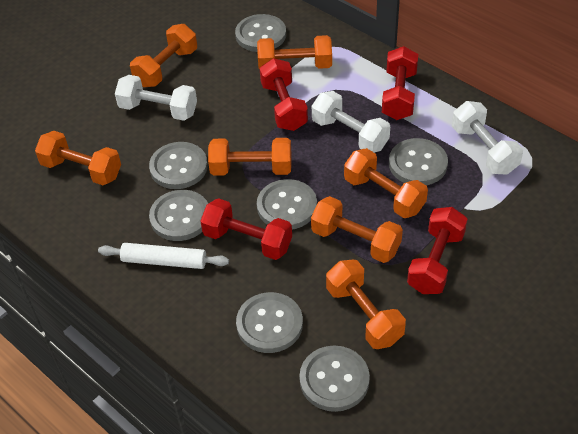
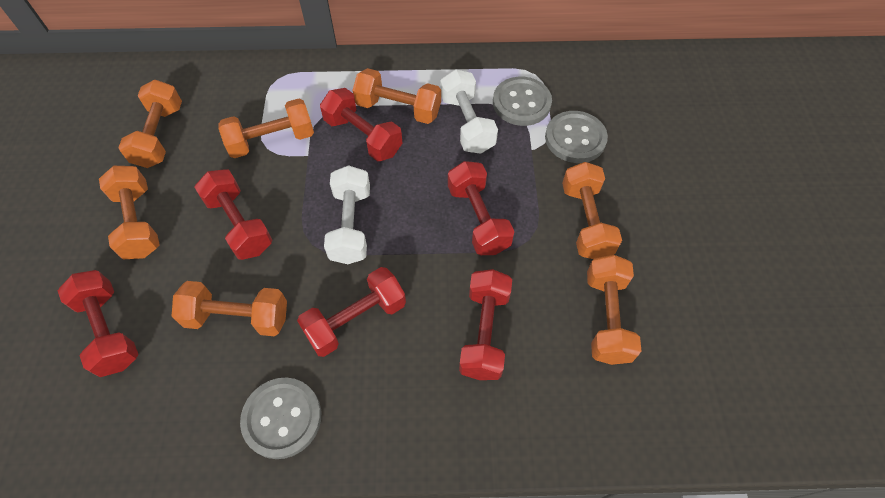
grey button: [149,142,208,189] [149,190,208,241] [235,14,286,52] [236,292,303,353] [257,179,317,230] [299,346,370,412] [389,138,448,185] = 7 -> [240,377,321,459] [493,77,552,126] [545,111,608,163] = 3
red dumbbell: [201,198,292,260] [260,58,308,131] [382,46,418,120] [407,207,468,294] = 4 -> [58,270,138,377] [195,169,272,260] [297,267,406,357] [320,88,403,161] [448,161,515,255] [459,269,512,380] = 6
white dumbbell: [115,75,197,121] [312,91,390,153] [452,101,523,175] = 3 -> [324,165,370,264] [440,69,498,154] = 2
white rolling pin: [98,243,229,269] = 1 -> none = 0

